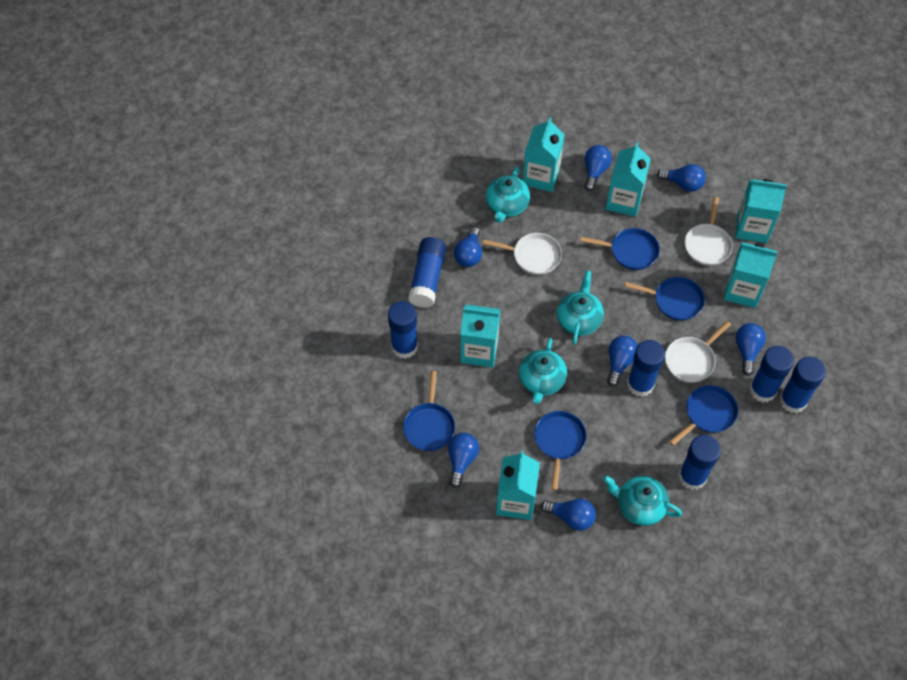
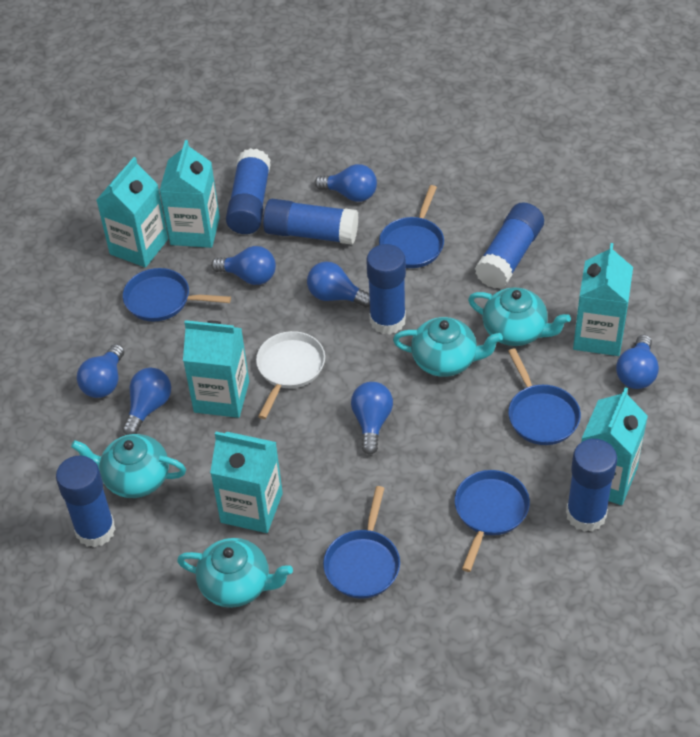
white pan: [483,233,562,275] [665,321,731,383] [685,197,733,266] = 3 -> [256,331,325,419] = 1

